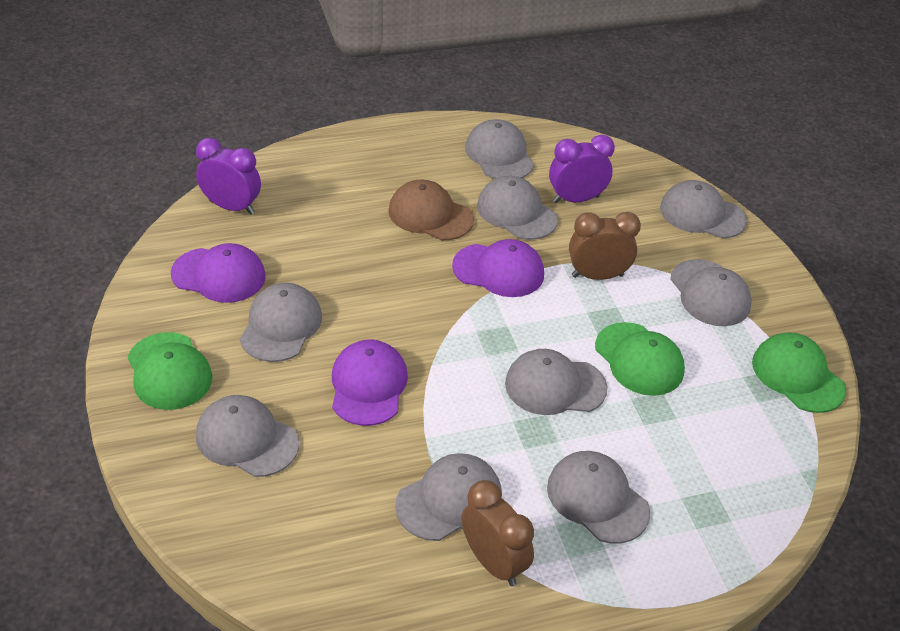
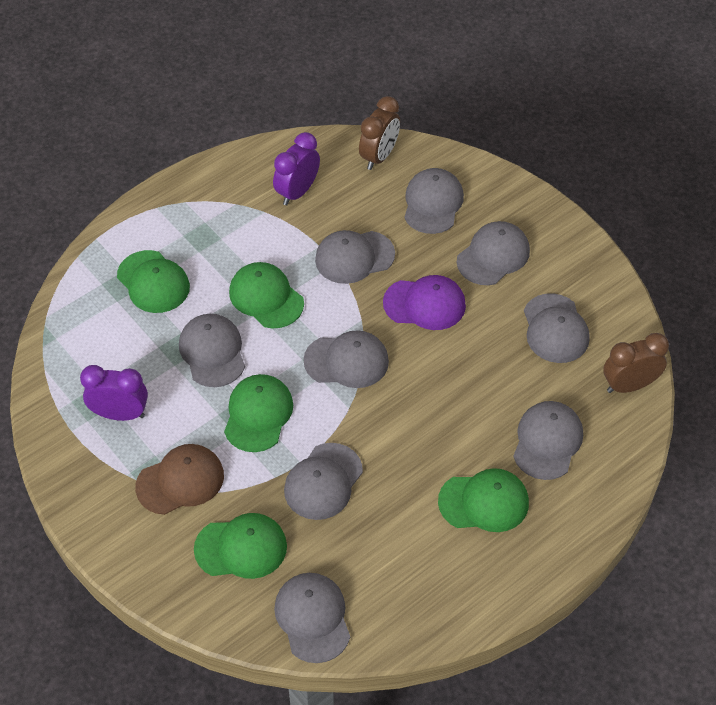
green cap: [128,332,213,410] [595,322,685,396] [752,332,846,413] = 3 -> [117,250,190,313] [194,513,287,579] [224,374,293,452] [229,262,304,328] [438,468,529,532] = 5
purple cap: [171,243,266,303] [332,339,408,426] [452,239,544,297] = 3 -> [383,275,466,330] = 1

